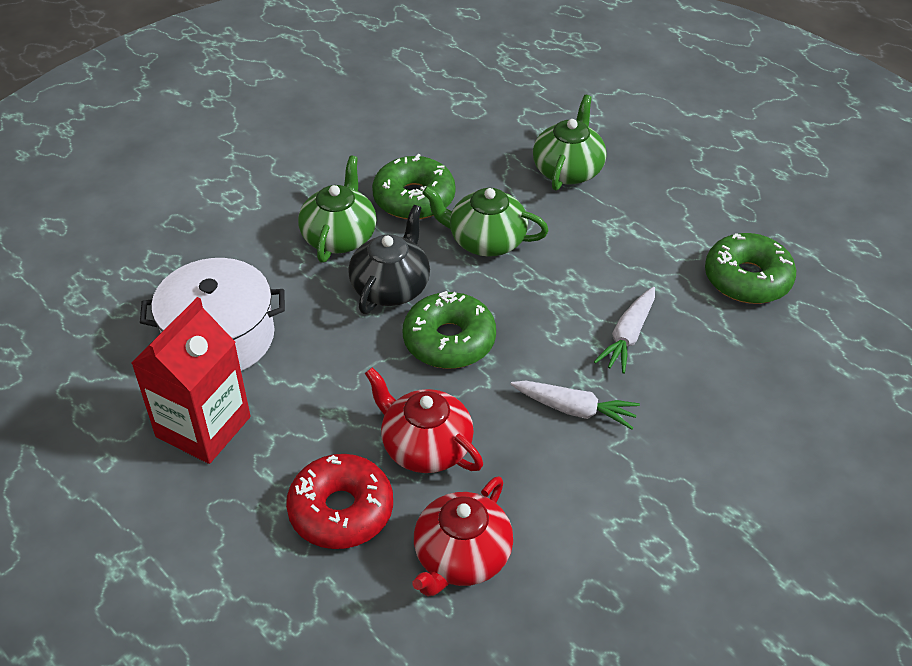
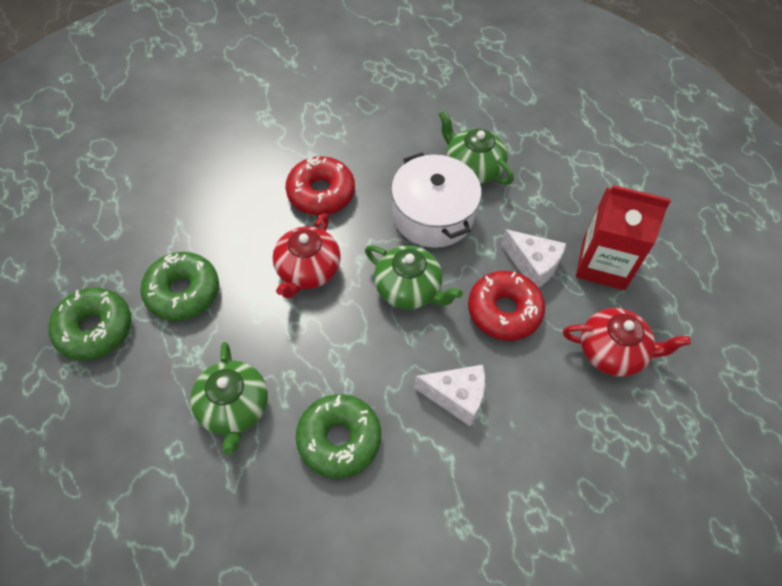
black teapot: [348,205,430,314] = 1 -> none = 0
red donut: [286,454,393,549] = 1 -> [286,156,355,216] [468,271,545,341] = 2
white carrot: [511,381,640,430] [594,287,655,374] = 2 -> none = 0
white cheese: none = 0 -> [414,365,485,426] [501,229,566,288] = 2

